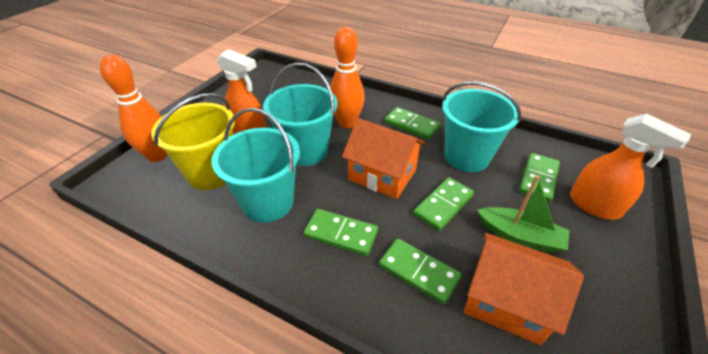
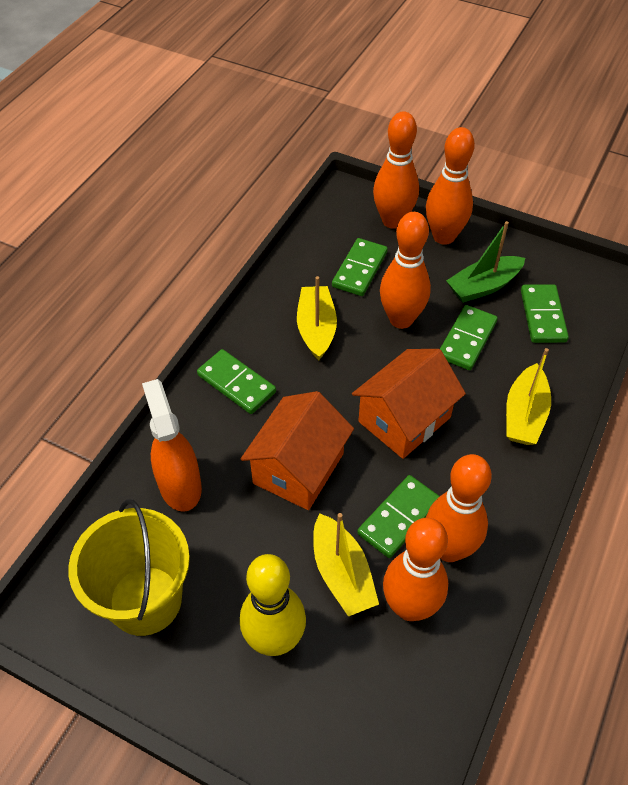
orange bowling pin: [100,55,167,162] [330,27,365,128] = 2 -> [373,111,419,229] [380,212,431,329] [383,518,448,621] [426,127,475,245] [426,454,492,562] = 5
orange spray bottle: [217,49,266,135] [570,113,692,220] = 2 -> [142,379,202,512] = 1
turquoise bucket: [211,108,300,223] [263,63,337,166] [442,82,522,172] = 3 -> none = 0
yellow boat: none = 0 -> [297,276,337,361] [313,513,379,617] [506,348,551,445] = 3
yellow bowling pin: none = 0 -> [240,554,306,656] = 1

